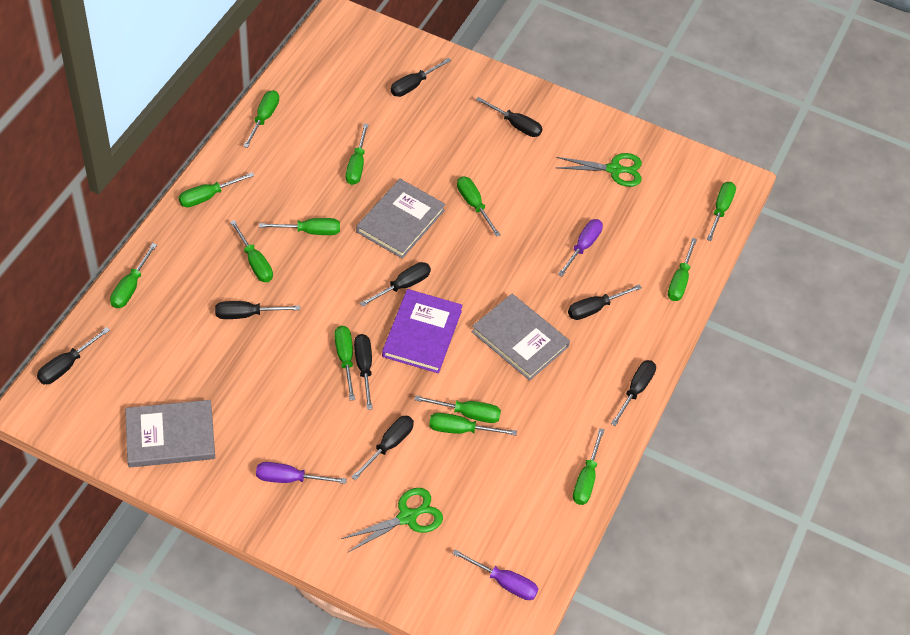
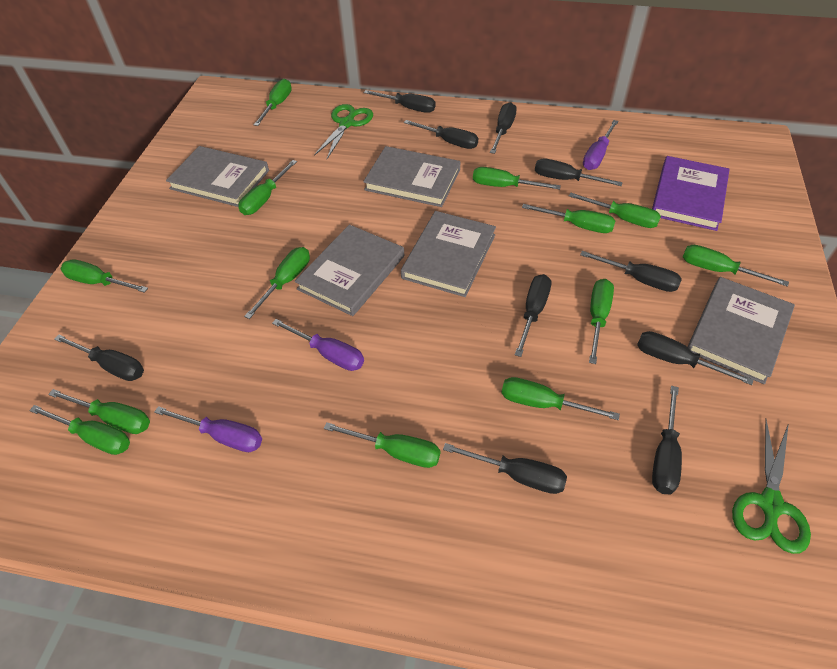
black screwdriver: [37,327,110,384] [215,301,300,319] [351,416,414,481] [354,334,373,410] [360,262,431,307] [391,58,451,97] [476,97,542,137] [568,284,642,320] [611,360,656,426] = 9 -> [54,335,144,381] [364,90,436,113] [404,120,478,149] [443,443,567,494] [490,102,517,154] [515,274,551,357] [535,159,623,186] [580,251,682,292] [637,331,754,385] [652,386,682,494] = 10
grey book: [125,400,215,468] [356,179,446,259] [472,294,570,381] = 3 -> [166,146,269,207] [295,224,405,316] [363,146,461,207] [401,211,496,297] [687,277,795,384] = 5

